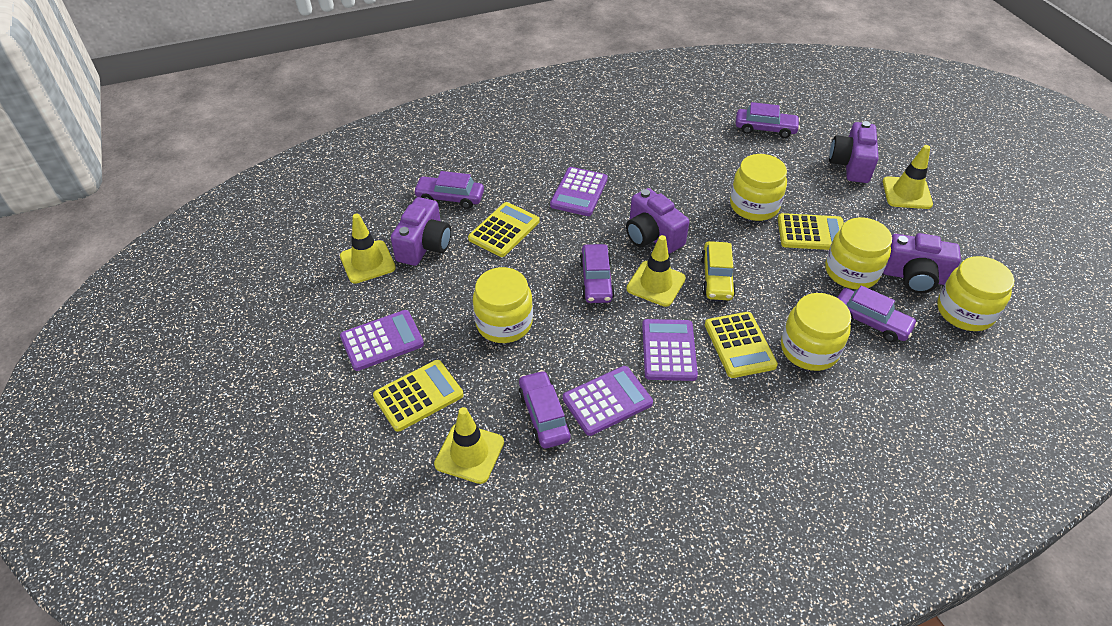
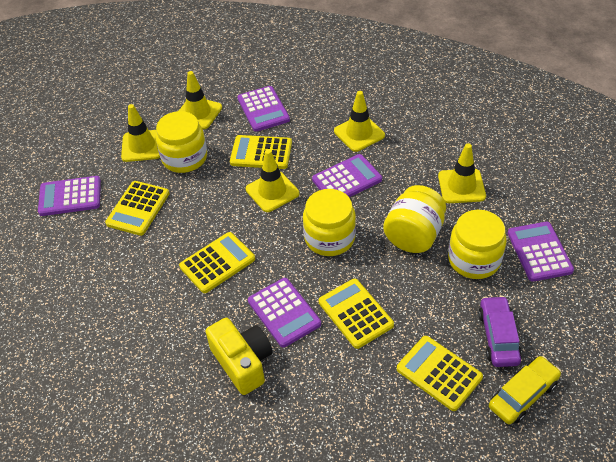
purple calculator: [340,310,424,371] [550,167,608,216] [563,366,653,436] [642,319,698,381] = 4 -> [38,176,101,216] [237,86,290,132] [248,278,321,347] [312,154,382,197] [508,222,574,282] = 5
purple camera: [391,197,451,266] [626,188,689,253] [829,121,879,183] [883,233,961,294] = 4 -> none = 0
purple car: [413,171,484,209] [518,370,571,448] [579,244,615,303] [736,102,800,138] [837,285,918,342] = 5 -> [478,296,522,367] = 1
yellow calculator: [373,360,464,432] [468,202,539,257] [705,312,778,378] [778,213,844,250] = 4 -> [105,181,169,236] [179,232,255,293] [230,135,292,169] [319,279,394,349] [397,336,483,411] = 5
yellow camera: none = 0 -> [205,318,273,395] = 1
yellow jar: [473,267,533,343] [730,154,787,221] [781,293,851,371] [825,217,892,289] [937,256,1014,331] = 5 -> [156,111,207,173] [303,189,356,256] [383,185,446,253] [448,210,507,279] = 4
yellow traffic cone: [340,214,396,284] [434,407,504,484] [626,235,686,307] [883,145,933,209] = 4 -> [121,104,160,162] [179,71,222,129] [246,149,299,212] [334,91,385,152] [438,144,486,203] = 5

